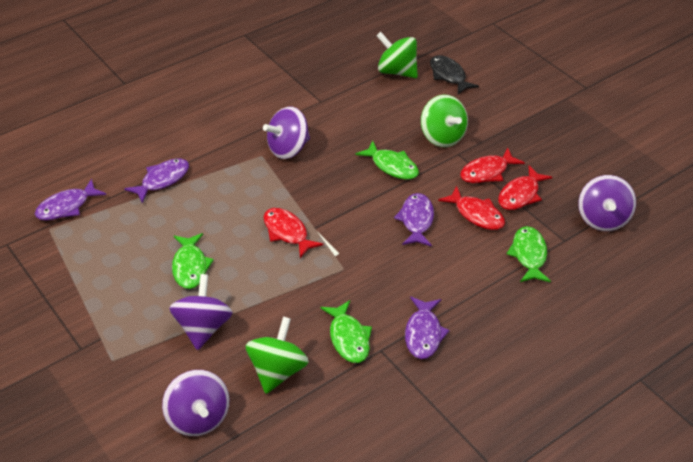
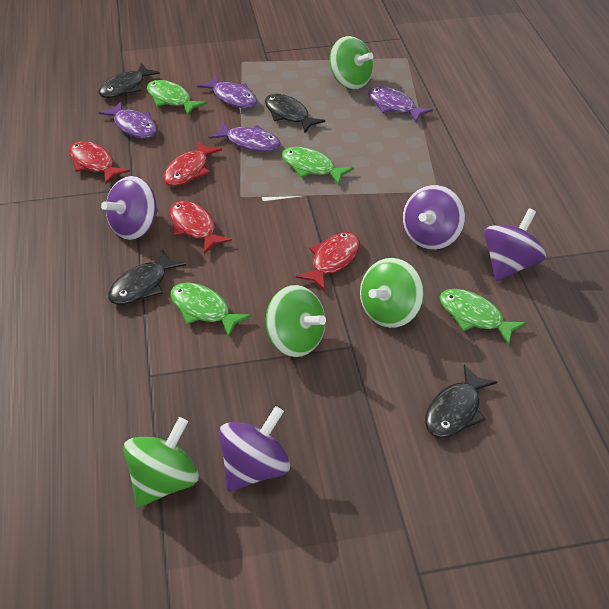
black fish: [430,55,479,94] = 1 -> [98,63,160,98] [108,249,186,305] [265,94,325,133] [425,365,497,438] = 4
green spinning top: [246,317,309,394] [376,32,418,78] [421,95,468,147] = 3 -> [123,417,199,508] [266,285,326,357] [330,36,373,89] [360,258,424,328] = 4

